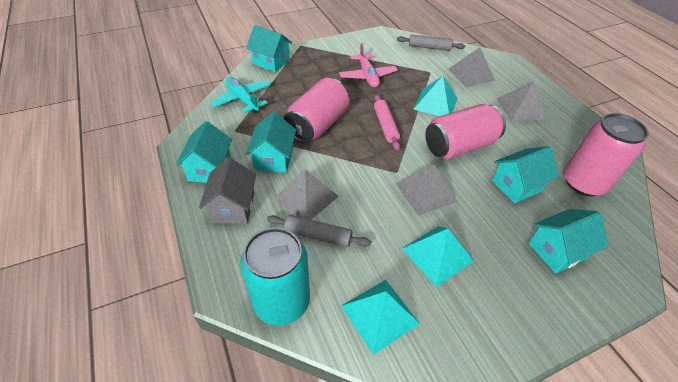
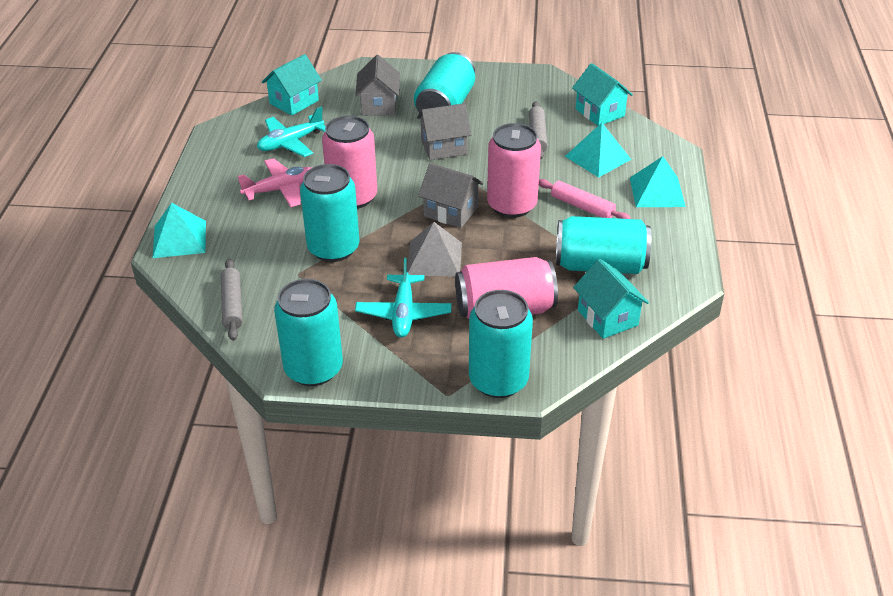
grey house: [199,157,256,224] = 1 -> [355,55,400,116] [417,103,471,160] [418,163,483,228] = 3
grey pyramid: [274,169,339,220] [396,164,457,216] [449,47,495,87] [497,81,546,122] = 4 -> [407,222,462,277] = 1
turquoise can: [240,227,310,326] = 1 -> [274,279,343,386] [300,164,359,262] [414,52,475,113] [469,290,533,398] [556,216,651,274] = 5
turquoise house: [176,121,232,183] [246,25,292,72] [246,112,296,173] [492,146,559,203] [528,209,608,273] = 5 -> [262,54,322,116] [572,63,633,126] [573,259,649,339] = 3
turquoise plane: [210,77,271,113] = 1 -> [257,107,326,157] [355,258,452,337] = 2

